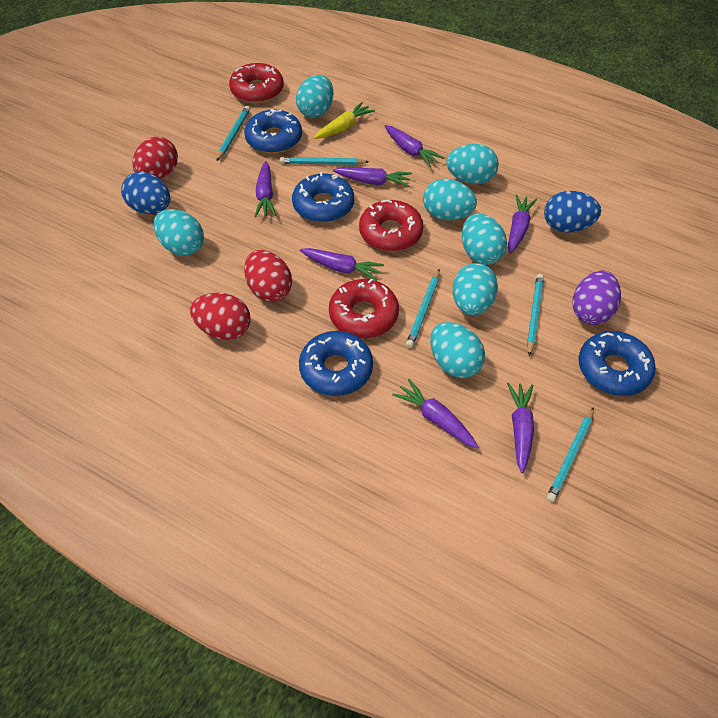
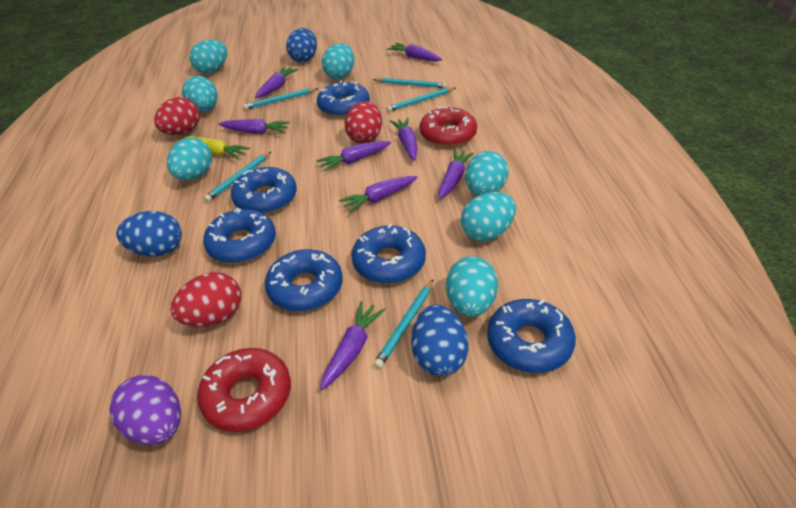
blue donut: [244,109,302,153] [292,172,354,222] [299,331,373,396] [579,331,656,396] = 4 -> [203,208,276,263] [231,167,297,214] [265,249,343,311] [317,80,370,117] [351,224,426,284] [487,299,576,373] = 6
blue egg: [121,172,170,214] [544,191,601,232] = 2 -> [116,211,182,257] [286,28,317,62] [411,305,469,376] = 3
purple carrot: [254,161,276,217] [300,248,384,281] [333,167,412,187] [385,125,444,167] [392,379,479,448] [507,383,534,473] [508,195,537,254] = 7 -> [219,119,290,134] [255,67,298,98] [316,141,391,172] [320,301,386,390] [339,176,418,213] [387,43,442,61] [390,118,417,161] [438,149,474,199] = 8
red donut: [229,63,284,103] [329,278,399,338] [359,200,423,251] = 3 -> [197,348,291,432] [420,106,477,147] = 2

